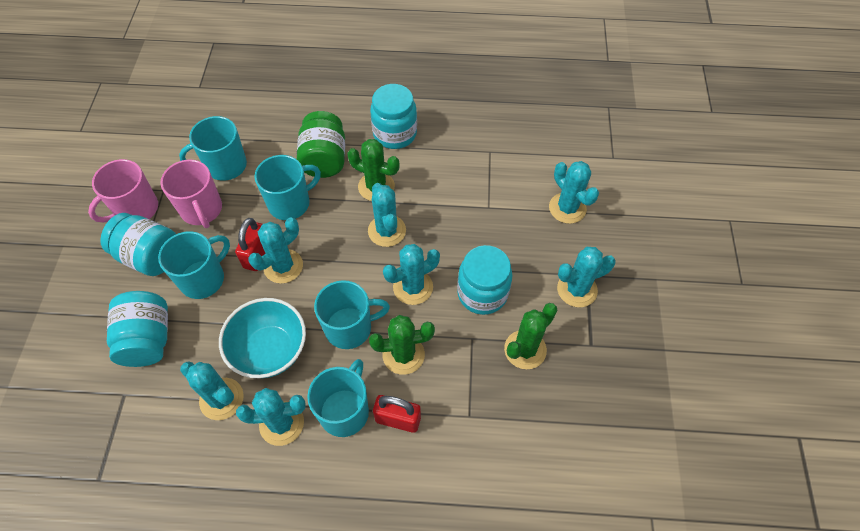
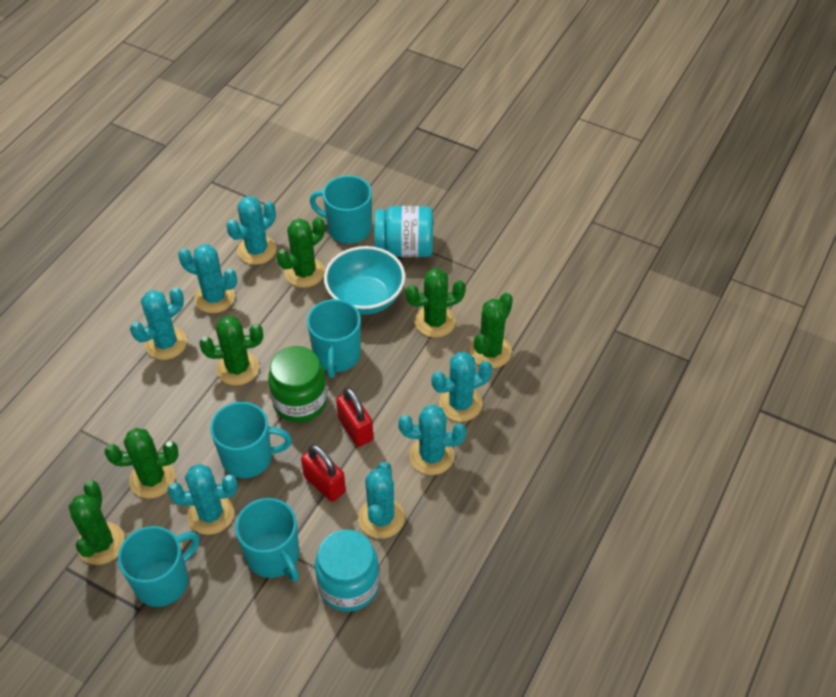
green cactus: [347,139,400,201] [369,315,435,375] [504,303,557,369] = 3 -> [69,481,125,565] [105,428,179,499] [199,315,263,385] [276,217,325,288] [406,268,466,338] [470,293,513,368] = 6
pink mug: [88,159,158,222] [160,159,222,228] = 2 -> none = 0
turquoise jar: [100,213,176,276] [107,291,168,367] [370,84,417,149] [457,245,512,315] = 4 -> [315,529,380,612] [374,206,433,257] = 2

